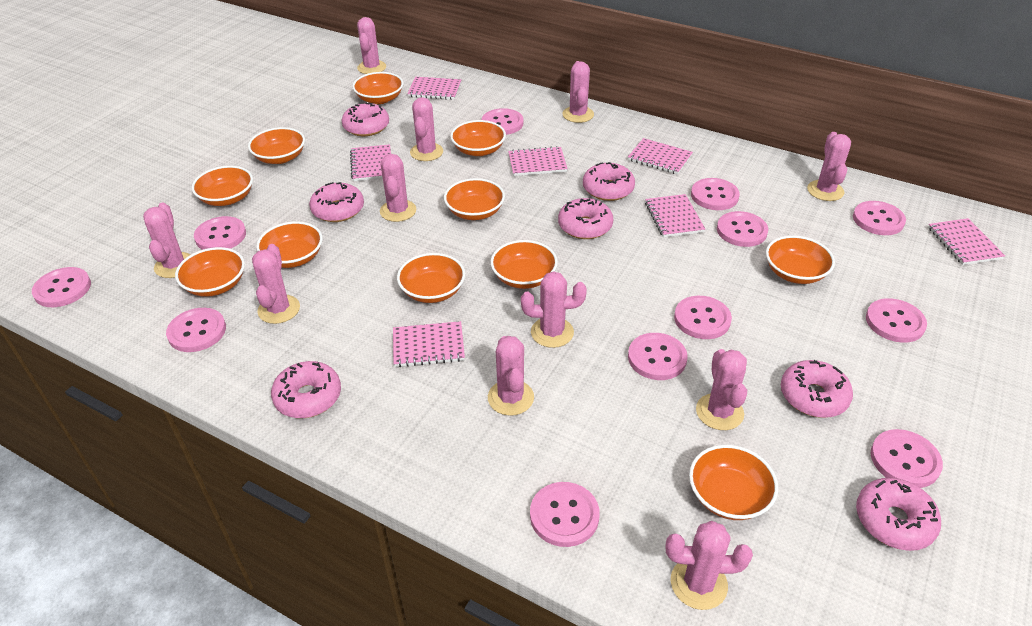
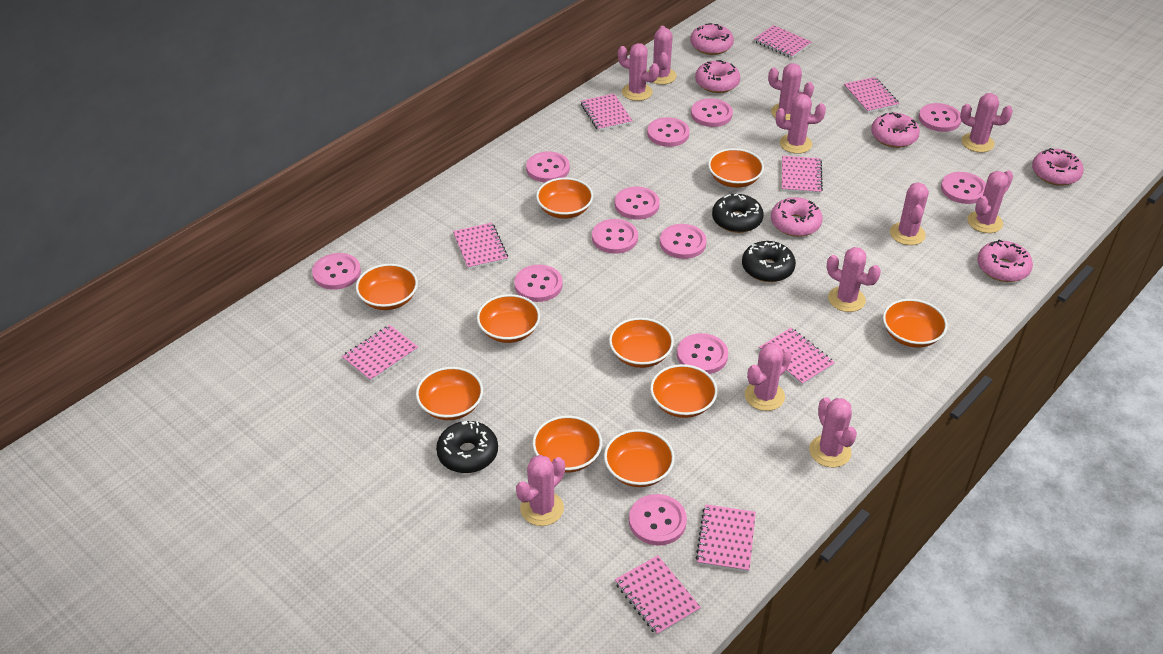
black donut: none = 0 -> [436,421,498,473] [712,194,763,233] [742,241,796,282] = 3
orange bowl: [175,247,245,297] [192,166,253,206] [248,127,305,164] [256,221,323,268] [352,72,404,104] [397,253,465,303] [444,178,505,220] [450,120,506,156] [490,240,558,289] [689,445,778,520] [766,235,835,284] = 11 -> [356,264,418,310] [416,367,483,420] [477,294,540,343] [532,416,602,473] [536,178,593,219] [604,429,675,487] [609,318,674,368] [650,364,718,418] [708,148,764,188] [883,299,948,348] = 10
pink donut: [271,361,341,418] [309,182,364,222] [342,102,389,136] [558,198,613,239] [583,162,635,201] [781,360,853,418] [856,478,941,551] = 7 -> [690,23,734,55] [695,60,740,93] [771,197,823,237] [871,112,920,148] [977,239,1033,282] [1032,148,1084,186] = 6
pink notebook: [350,144,391,181] [393,321,465,367] [407,77,461,100] [508,146,568,176] [628,138,693,175] [645,194,705,237] [928,218,1005,265] = 7 -> [342,325,418,382] [453,223,508,270] [581,94,633,131] [615,555,701,635] [695,504,756,572] [754,25,811,58] [759,328,835,385] [782,156,823,194] [844,77,900,113] = 9

